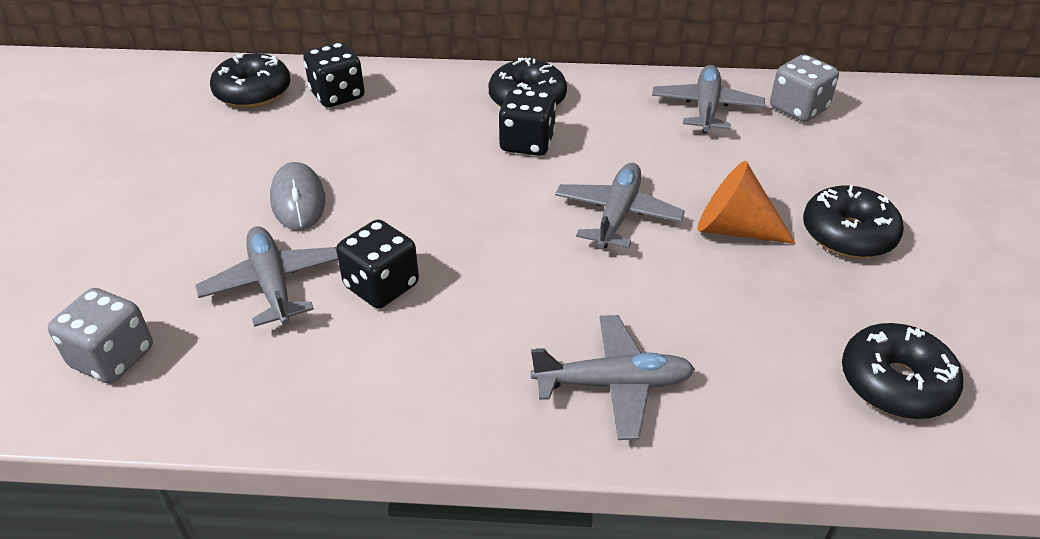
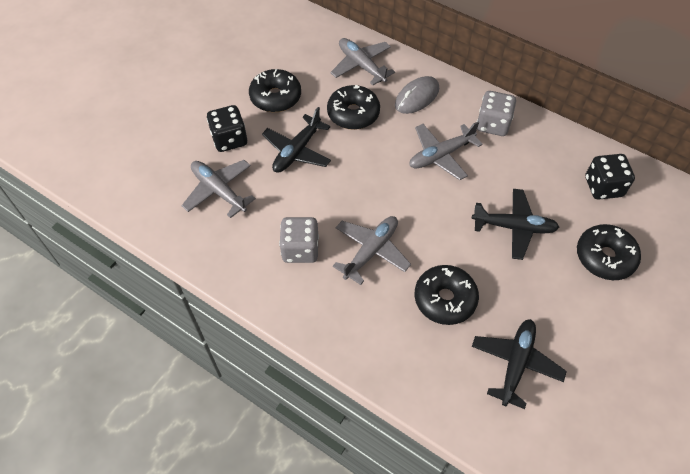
black dice: [303,42,365,107] [336,219,419,308] [498,88,556,156] = 3 -> [207,105,247,152] [585,154,635,200] = 2
black plane: none = 0 -> [262,107,331,173] [472,189,559,260] [472,319,567,409] = 3
orange cone: [697,161,796,244] = 1 -> none = 0

